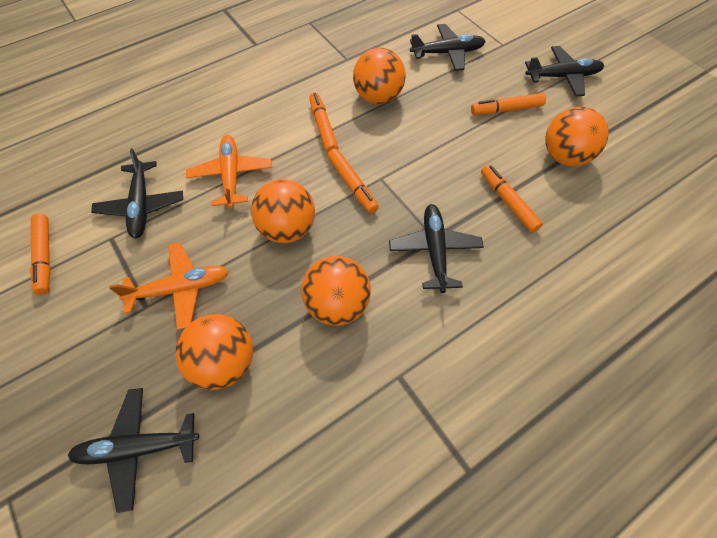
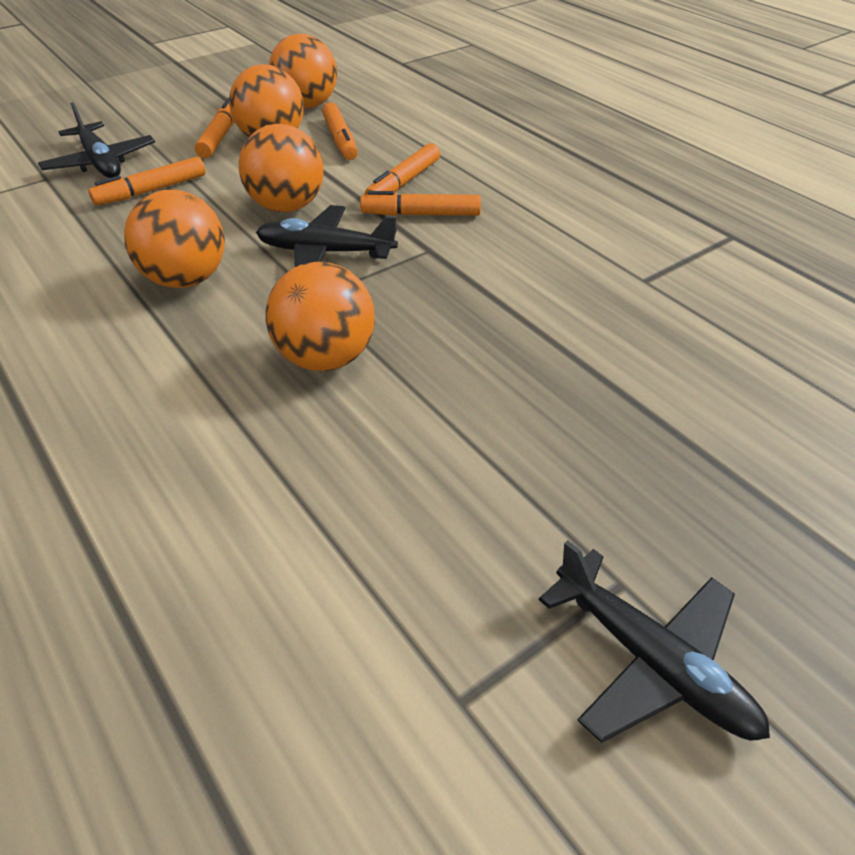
black plane: [68,388,199,513] [91,148,183,239] [389,204,484,293] [410,24,486,71] [525,46,604,97] = 5 -> [38,102,155,178] [256,205,398,267] [539,540,770,743] = 3
orange plane: [109,242,229,330] [186,135,272,208] = 2 -> none = 0

